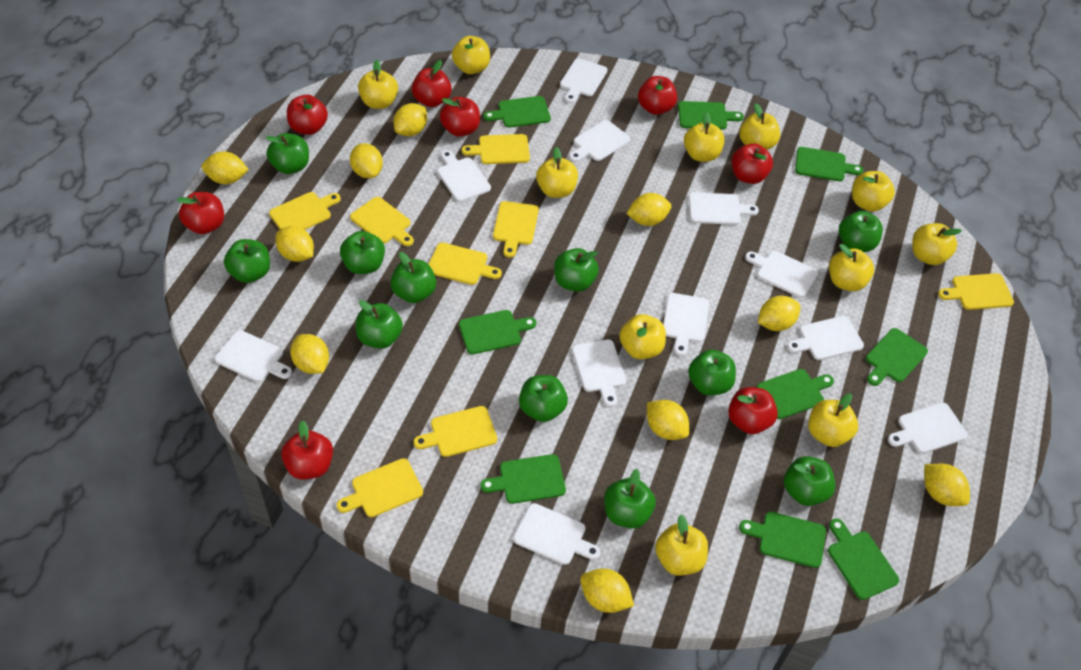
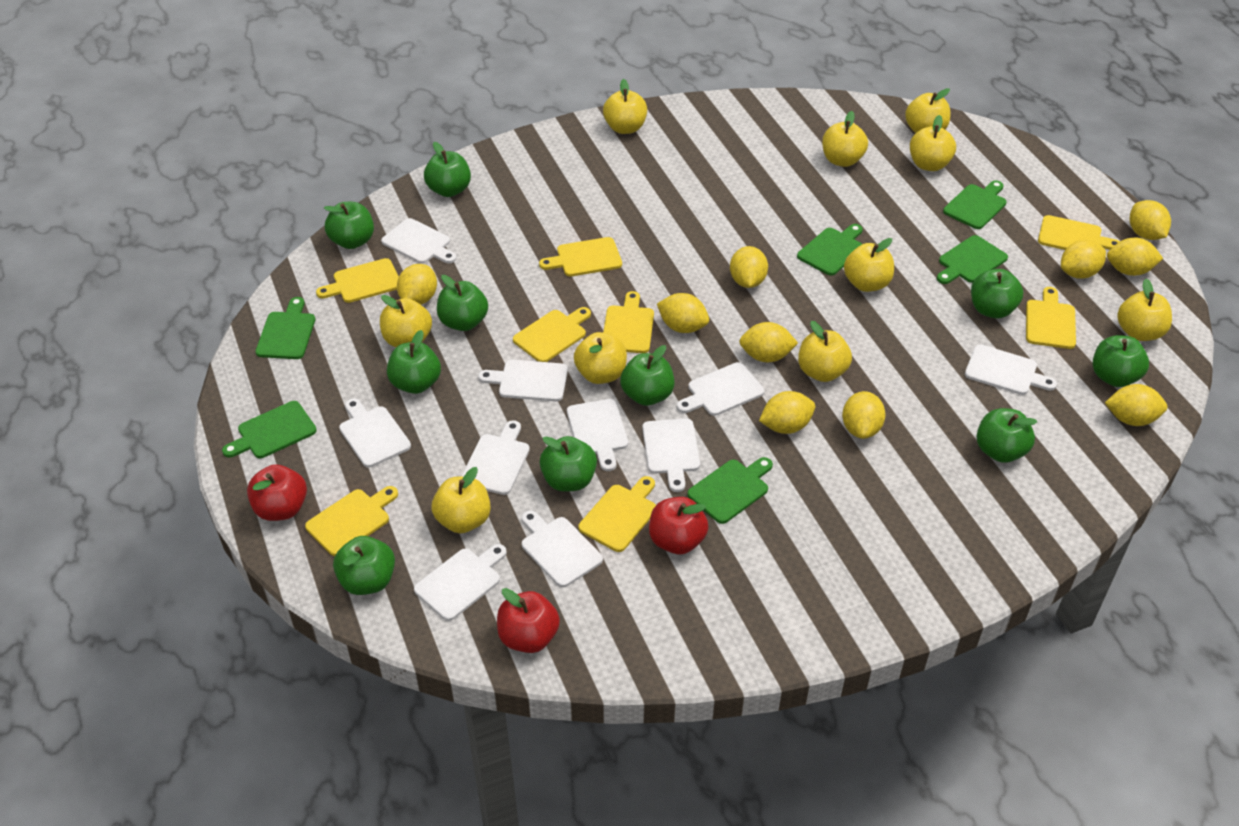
green apple: [224,239,270,283] [266,133,309,174] [340,231,385,274] [356,300,403,349] [390,252,436,303] [519,375,568,422] [554,248,599,292] [604,469,656,529] [688,350,736,396] [784,456,835,506] [839,211,883,252] = 11 -> [324,202,374,249] [333,536,395,595] [387,330,441,394] [424,142,471,197] [437,275,488,331] [539,436,597,492] [620,345,675,406] [971,269,1023,318] [976,408,1037,463] [1093,335,1149,387] = 10
green cutting board: [459,310,537,354] [480,454,566,504] [484,96,551,128] [678,101,744,130] [739,512,826,568] [757,369,834,419] [795,147,863,181] [828,518,899,600] [866,328,928,386] = 9 -> [222,401,317,458] [255,297,315,359] [687,457,773,524] [797,224,863,276] [937,235,1008,284] [943,180,1006,229] = 6
red apple: [177,192,224,234] [281,420,333,479] [287,95,328,135] [412,60,452,107] [440,97,480,137] [638,76,677,115] [728,387,778,434] [732,143,773,184] = 8 -> [247,464,307,521] [497,588,560,653] [649,497,709,554] = 3
white cutting board: [215,330,292,382] [437,150,491,202] [513,503,601,565] [560,58,608,103] [569,120,630,162] [572,340,626,407] [663,293,709,356] [689,192,759,225] [745,251,818,298] [787,316,864,360] [888,403,968,453] = 11 -> [339,398,411,468] [381,218,457,264] [414,544,507,621] [461,420,530,495] [478,360,568,402] [522,510,603,587] [567,399,628,471] [642,419,700,492] [677,362,764,416] [965,344,1057,395] = 10
yellow apple: [358,60,398,109] [452,36,490,74] [536,147,578,198] [619,314,666,359] [655,515,708,575] [684,112,725,162] [740,103,780,150] [808,393,858,447] [829,244,874,291] [852,171,895,212] [912,223,962,265] = 11 -> [380,295,432,347] [432,467,491,533] [574,332,627,384] [603,79,647,134] [798,321,852,382] [822,111,868,167] [844,238,894,292] [905,88,951,133] [910,115,956,171] [1117,279,1172,341] = 10

